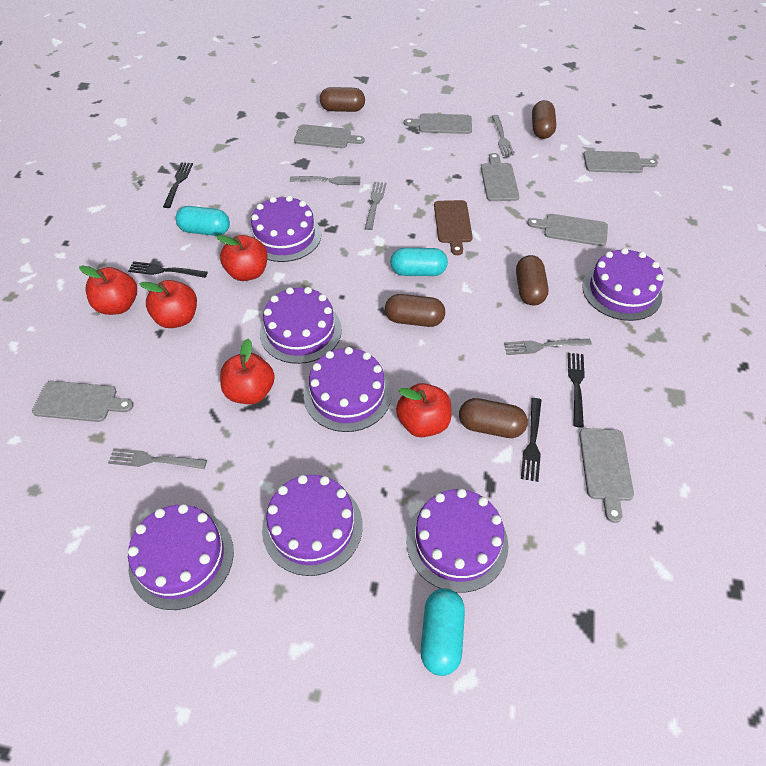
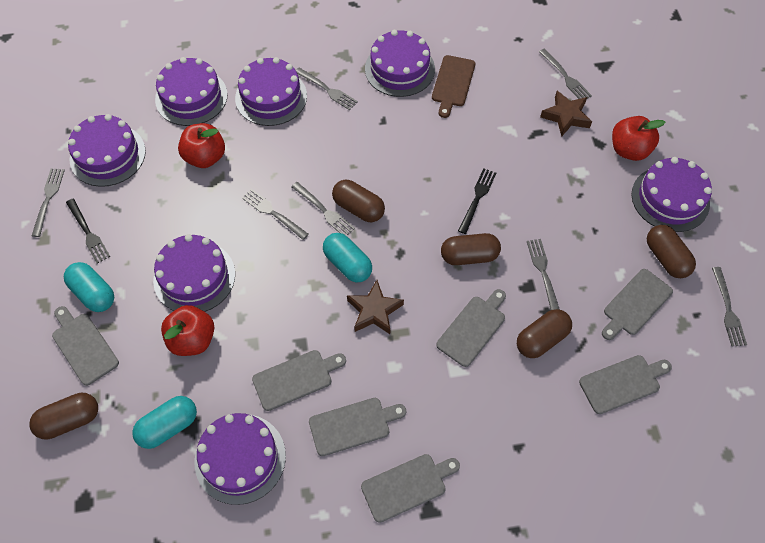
black fork: [128,261,208,278] [163,162,193,208] [521,398,541,482] [568,353,585,427] = 4 -> [66,199,110,264] [458,168,496,234] = 2
brown star: none = 0 -> [347,280,404,334] [540,91,592,137] = 2
grey fork: [108,448,207,469] [290,176,361,185] [364,182,386,230] [492,115,514,156] [504,339,592,355] = 5 -> [32,168,65,237] [242,189,309,240] [291,182,355,235] [296,68,358,110] [527,239,560,310] [539,49,592,99] [712,267,747,346] = 7
red apple: [79,265,137,315] [139,280,197,328] [216,235,267,281] [220,338,275,404] [396,383,452,437] = 5 -> [161,305,214,356] [178,123,225,168] [612,116,665,161] = 3

